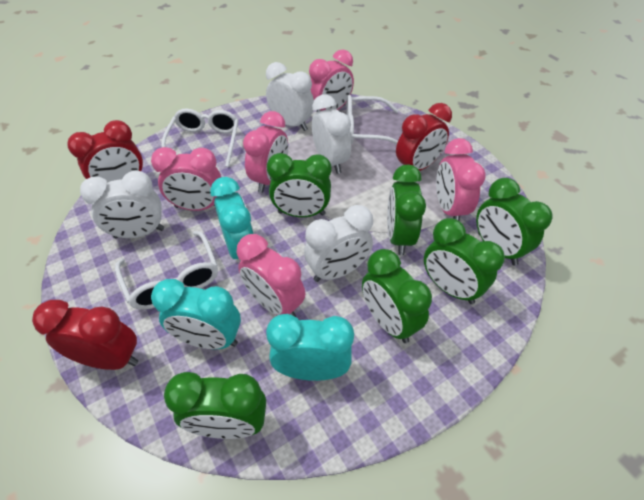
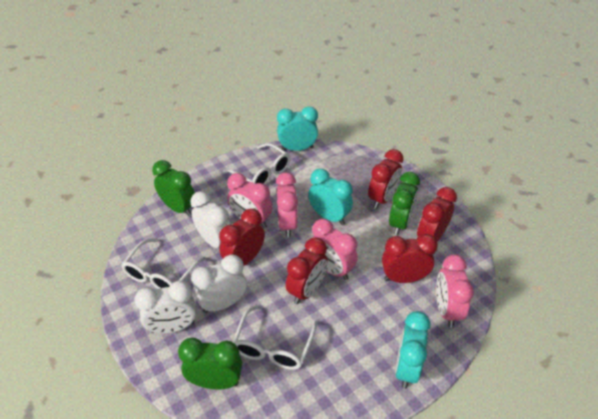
green clock: [164,372,266,439] [267,153,332,217] [362,249,432,343] [387,164,426,255] [424,218,505,304] [476,178,553,265] = 6 -> [152,160,195,216] [178,338,242,389] [389,172,420,235] = 3
pink clock: [151,147,221,211] [237,234,305,317] [243,111,288,193] [309,50,354,113] [436,138,486,221] = 5 -> [227,173,272,228] [276,172,298,237] [312,219,358,280] [436,254,474,328] = 4
red clock: [32,300,138,370] [67,120,143,183] [396,103,452,171] = 3 -> [219,209,265,266] [286,237,328,304] [368,149,404,209] [382,234,438,283] [417,187,457,241] = 5
white clock: [80,171,164,238] [266,62,314,131] [304,205,373,282] [312,94,351,174] = 4 -> [134,281,196,334] [190,191,230,248] [191,254,247,313] = 3

